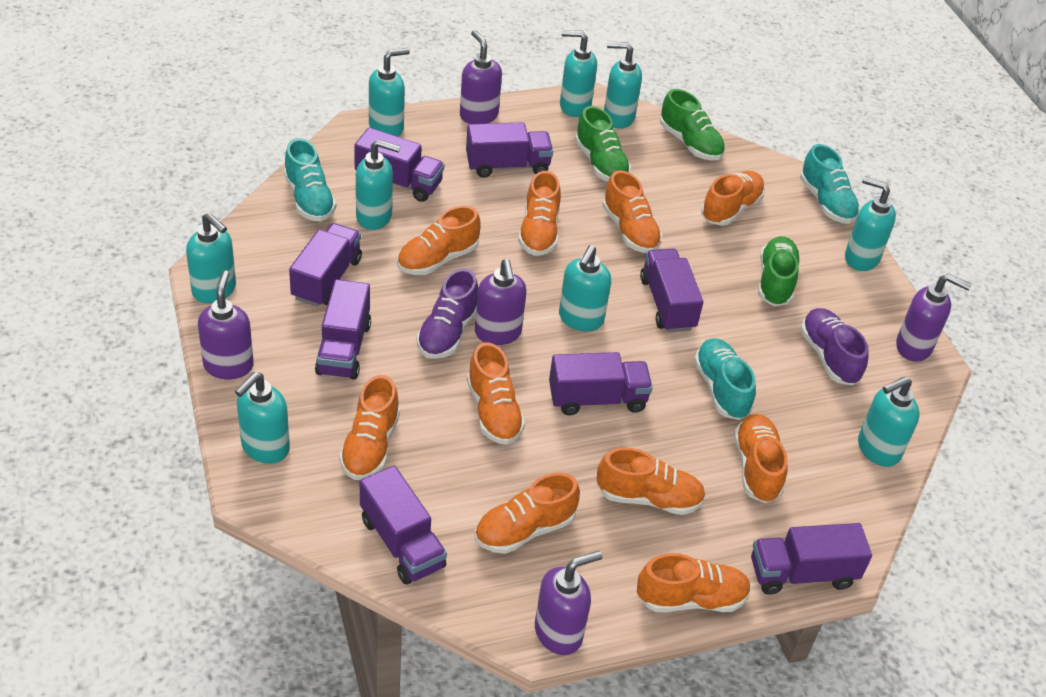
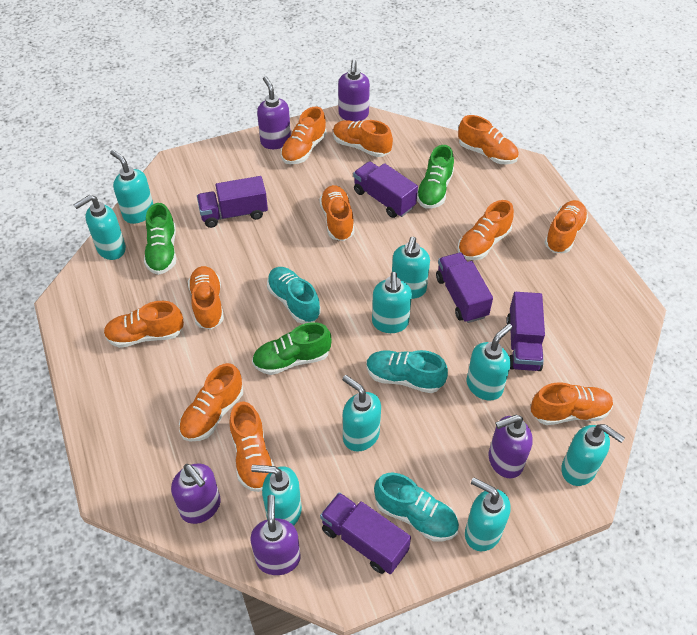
orange shoe: [339,375,400,480] [397,206,481,275] [467,342,525,445] [475,472,580,554] [518,171,561,256] [597,447,706,515] [602,170,663,253] [637,553,751,612] [701,171,765,226] [734,414,788,503] = 10 -> [104,301,184,348] [179,363,243,441] [188,266,224,329] [229,402,274,492] [281,107,327,164] [319,185,355,241] [333,120,393,157] [458,115,519,164] [458,200,514,260] [531,382,613,425] [544,200,588,253] = 11
purple shoe: [416,268,478,359] [800,308,869,385] = 2 -> none = 0
purple truck: [289,223,362,307] [315,279,371,380] [354,127,445,202] [360,466,447,585] [466,122,553,178] [549,352,653,415] [640,249,703,332] [751,523,872,595] = 8 -> [197,176,268,228] [320,492,411,574] [353,161,418,218] [436,253,493,323] [506,292,545,371] = 5

